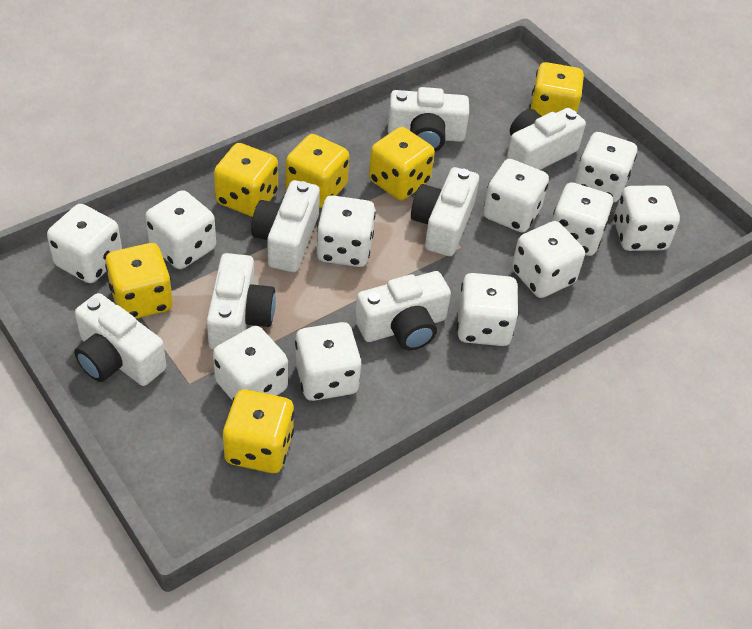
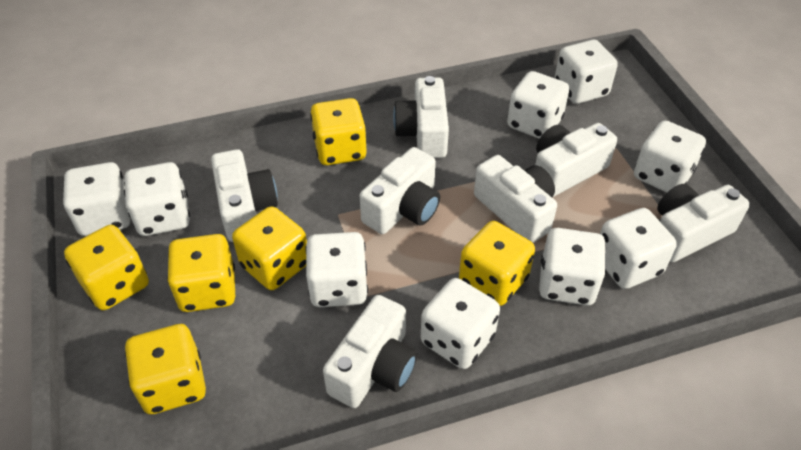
white dice: [47,204,122,283] [145,190,216,269] [213,326,288,401] [295,322,362,401] [317,195,376,267] [457,273,519,346] [483,159,549,232] [512,221,585,298] [552,182,613,256] [574,132,637,202] [614,185,680,251] = 11 -> [63,162,131,236] [124,162,190,236] [305,232,368,307] [421,278,500,369] [507,71,569,139] [539,228,606,306] [554,40,618,104] [600,208,677,289] [634,120,706,193] = 9

